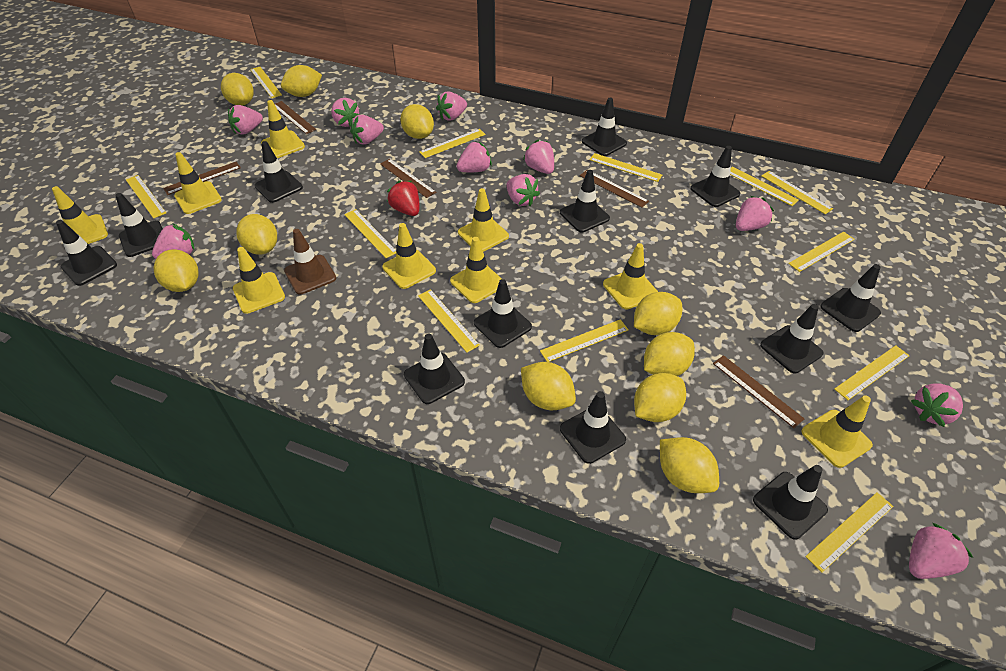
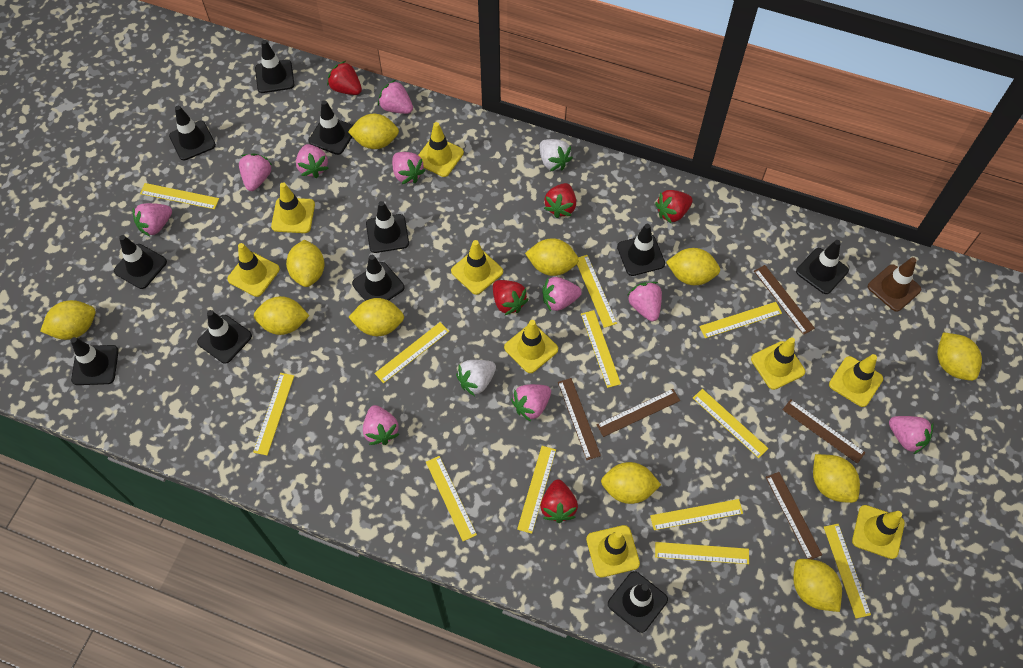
black traffic cone: [56,220,117,286] [115,193,163,257] [254,141,303,203] [404,334,465,404] [474,279,532,348] [560,170,610,232] [560,391,626,464] [582,98,627,156] [691,146,740,207] [753,465,828,540] [760,304,824,373] [820,264,881,332] = 12 -> [71,337,119,385] [114,235,167,289] [169,106,216,160] [197,310,252,364] [255,40,294,93] [309,100,353,155] [352,255,405,301] [366,201,409,253] [608,571,668,633] [617,224,665,276] [796,240,849,294] = 11
pink strawberry: [152,223,194,259] [228,105,263,135] [331,98,360,127] [350,115,384,145] [436,91,467,121] [456,141,492,172] [506,174,540,206] [523,140,554,174] [736,196,774,231] [909,523,973,579] [911,384,963,427] = 11 -> [133,203,172,237] [239,154,272,191] [296,144,328,178] [363,405,399,445] [378,80,413,114] [392,152,426,184] [511,384,551,422] [542,277,582,311] [627,282,662,321] [889,416,934,454] = 10
red strawberry: [387,180,419,216] = 1 -> [327,61,362,95] [493,280,529,315] [540,480,578,523] [544,183,576,218] [655,190,693,223] = 5
white strawberry: none = 0 -> [456,360,496,396] [540,139,573,171] = 2
yellow lemon: [154,249,199,292] [221,73,254,105] [236,214,277,255] [281,65,322,97] [400,104,434,139] [521,362,576,410] [634,292,682,335] [634,373,686,422] [644,332,695,376] [660,437,719,493] = 10 -> [40,300,96,340] [254,296,309,335] [286,240,325,287] [348,114,399,149] [348,298,404,336] [525,238,579,276] [601,462,661,504] [666,248,720,285] [793,559,842,612] [813,454,860,503] [937,332,982,381] = 11

